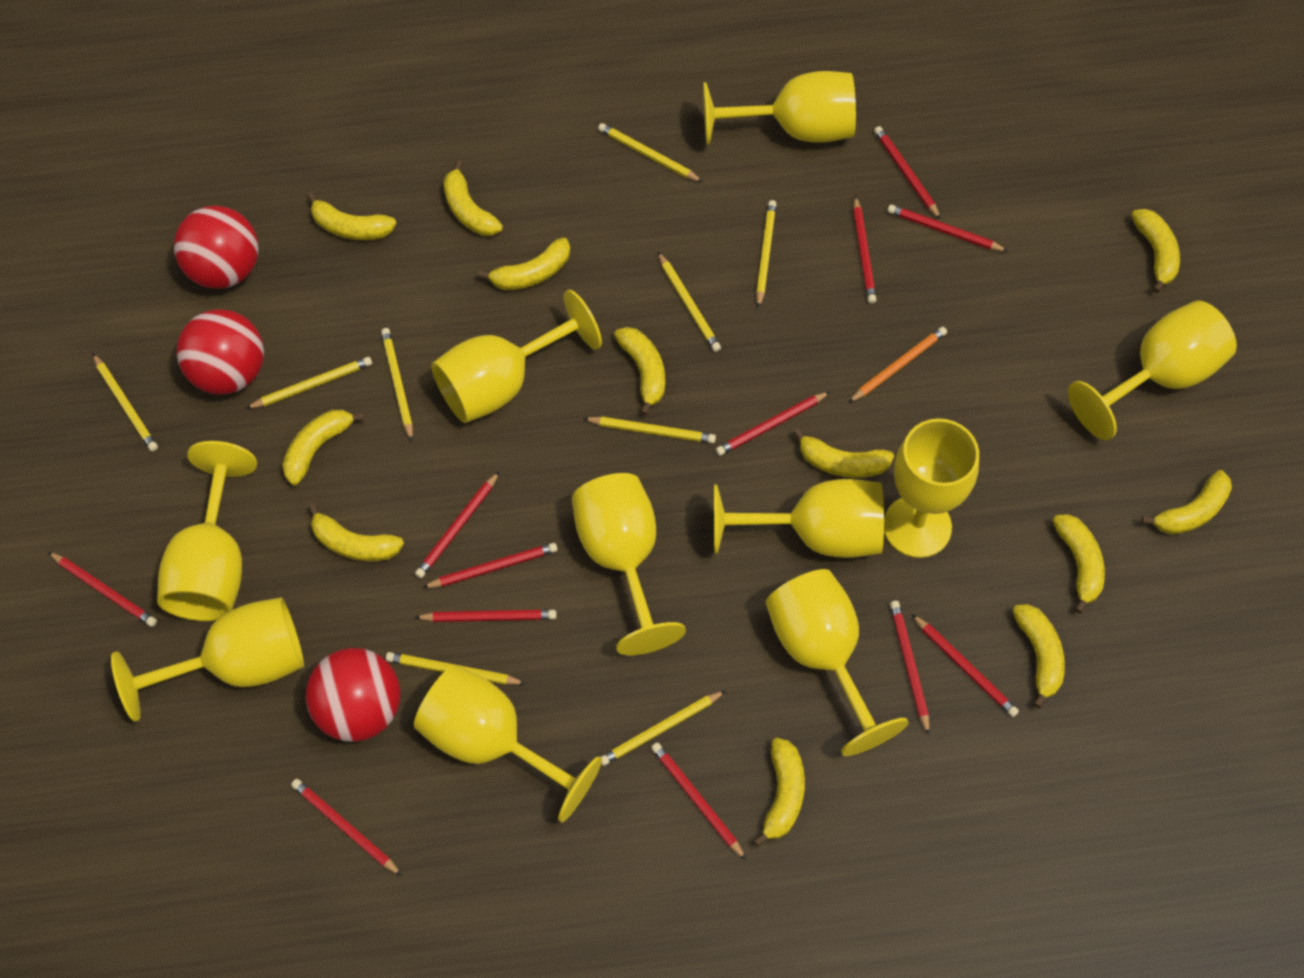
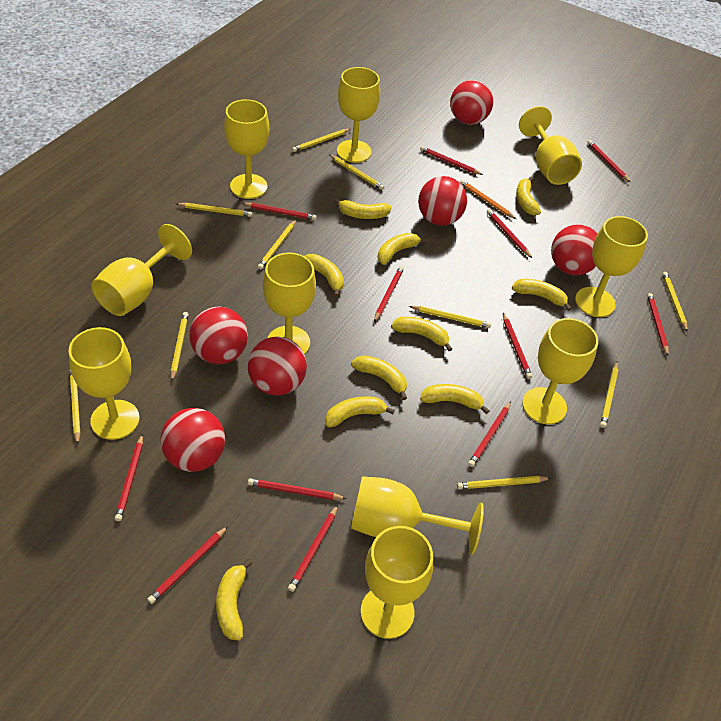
red ball: [174,206,259,289] [176,309,264,394] [306,648,401,742] = 3 -> [161,408,225,472] [189,307,248,364] [248,337,307,395] [418,176,467,226] [450,80,493,125] [551,225,597,275] = 6
yellow banana: [282,410,365,485] [307,192,397,240] [308,504,404,561] [443,160,503,236] [478,238,570,290] [614,327,665,416] [753,738,805,847] [793,428,894,478] [1012,604,1065,708] [1053,514,1105,614] [1131,209,1180,293] [1141,470,1232,535] = 12 -> [216,559,252,641] [305,254,344,297] [325,396,395,427] [334,198,391,219] [351,355,407,400] [378,233,427,264] [391,317,452,351] [420,384,490,414] [512,279,572,311] [516,176,541,216] = 10
yellow pencil: [93,354,158,452] [246,357,372,409] [381,328,413,441] [386,652,526,685] [583,417,716,443] [598,123,703,182] [600,690,726,766] [658,252,721,352] [756,200,777,308] = 9 -> [70,370,80,445] [171,312,189,381] [177,203,252,217] [258,220,296,269] [292,129,351,152] [330,155,384,190] [409,306,491,328] [457,476,551,489] [600,361,619,428] [662,272,688,332] = 10

